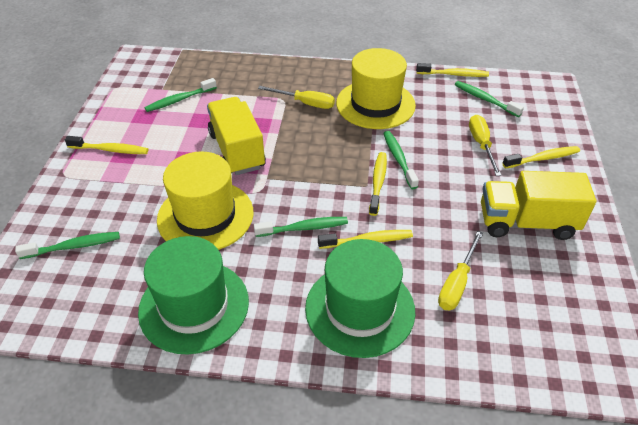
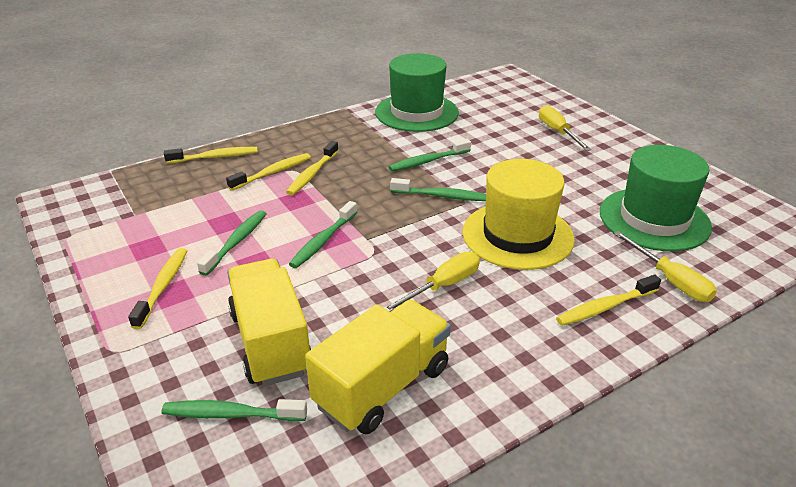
yellow hat: [157,151,254,250] [336,48,416,129] = 2 -> [462,159,575,270] = 1

